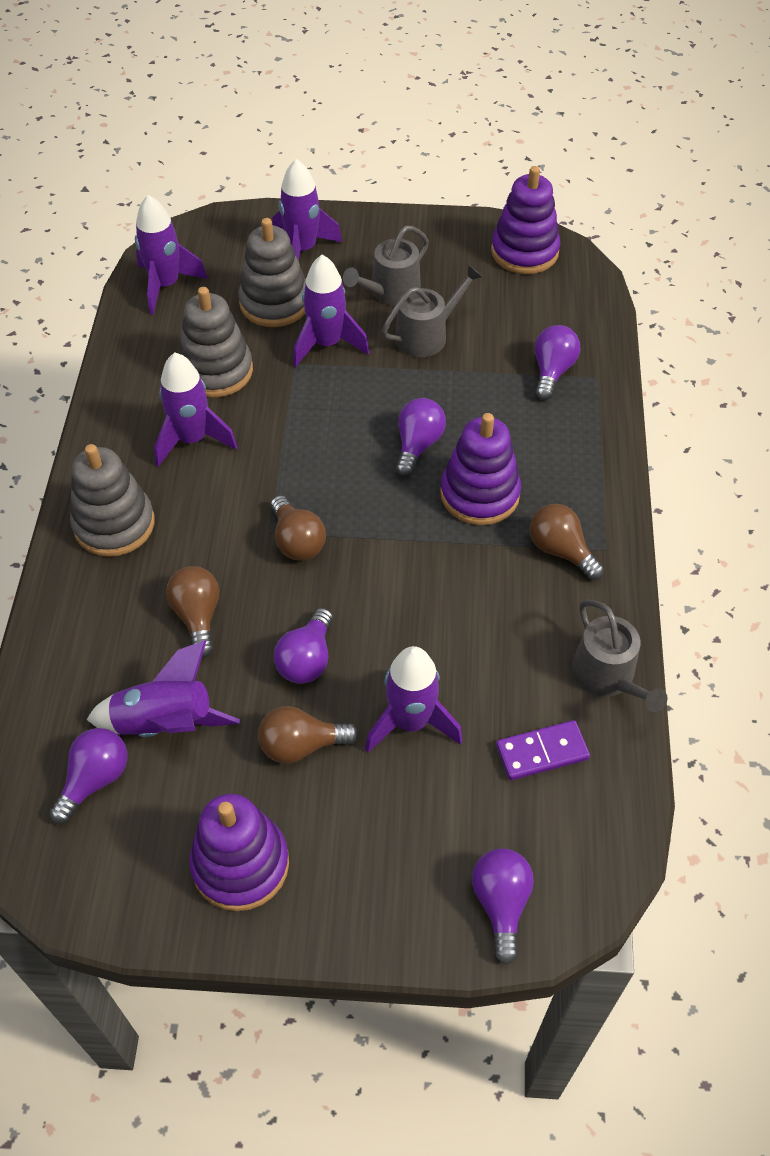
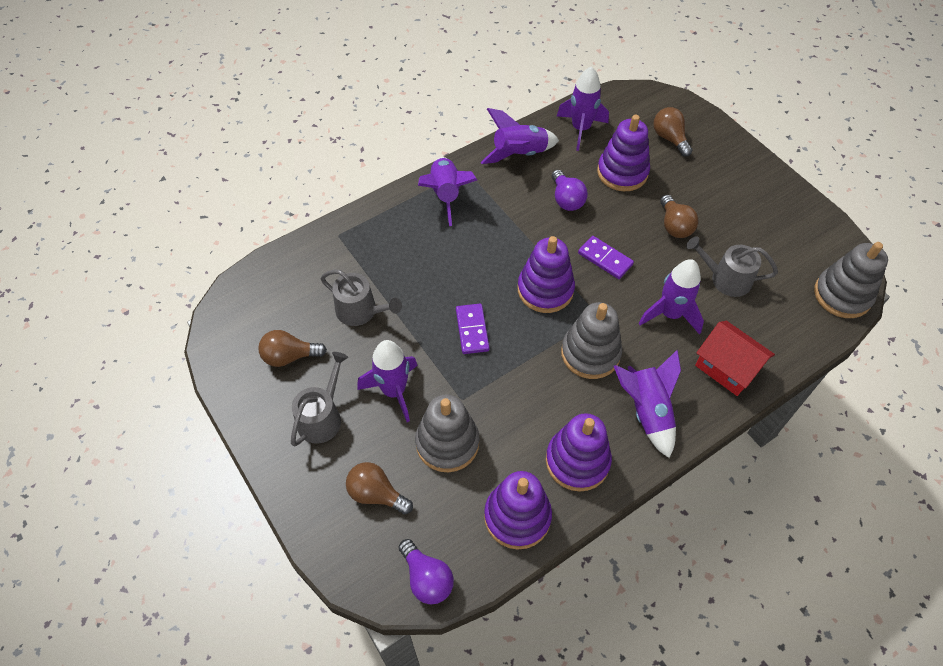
purple domino: [496,720,590,780] = 1 -> [456,304,490,354] [578,236,634,279] = 2
purple light bulb: [49,728,128,824] [274,608,333,684] [395,398,446,477] [472,848,534,964] [535,325,581,400] = 5 -> [399,539,454,604] [552,170,588,211] = 2
purple stacking toy: [189,794,289,911] [440,413,521,525] [491,166,560,274] = 3 -> [484,471,552,550] [517,236,575,313] [546,413,612,492] [597,115,650,191] = 4
red house: none = 0 -> [695,321,775,396] = 1

